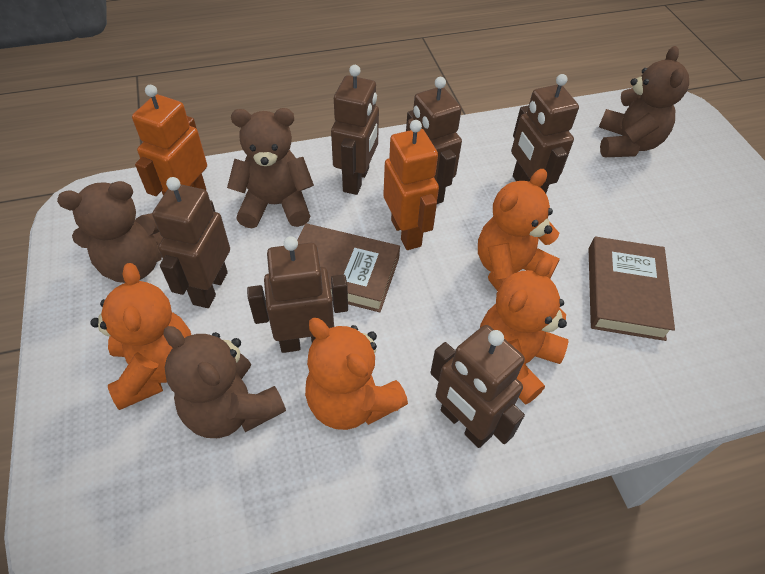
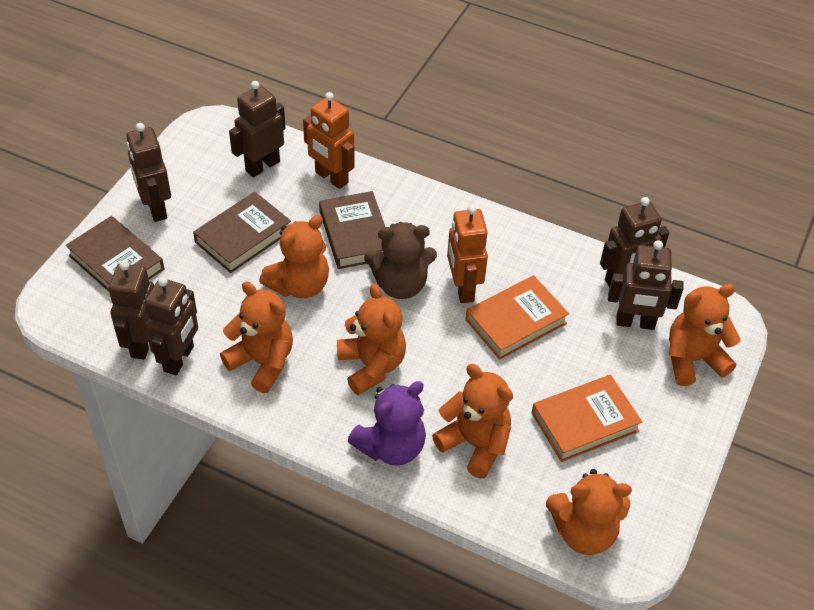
brown book: [297,223,400,312] [589,237,675,341] = 2 -> [66,216,164,291] [193,192,291,273] [319,191,385,269] = 3
brown teddy bear: [57,181,163,283] [163,326,286,438] [227,108,314,228] [599,46,689,157] = 4 -> [364,222,437,299] = 1
orange book: none = 0 -> [465,275,569,360] [532,375,642,462] = 2
orange teddy bear: [90,263,191,410] [305,318,408,430] [478,169,560,291] [480,256,568,405] = 4 -> [220,281,293,393] [259,215,329,298] [337,284,406,395] [432,364,513,478] [546,469,632,555] [669,284,741,386] = 6
purple teddy bear: none = 0 -> [348,381,426,466] = 1

